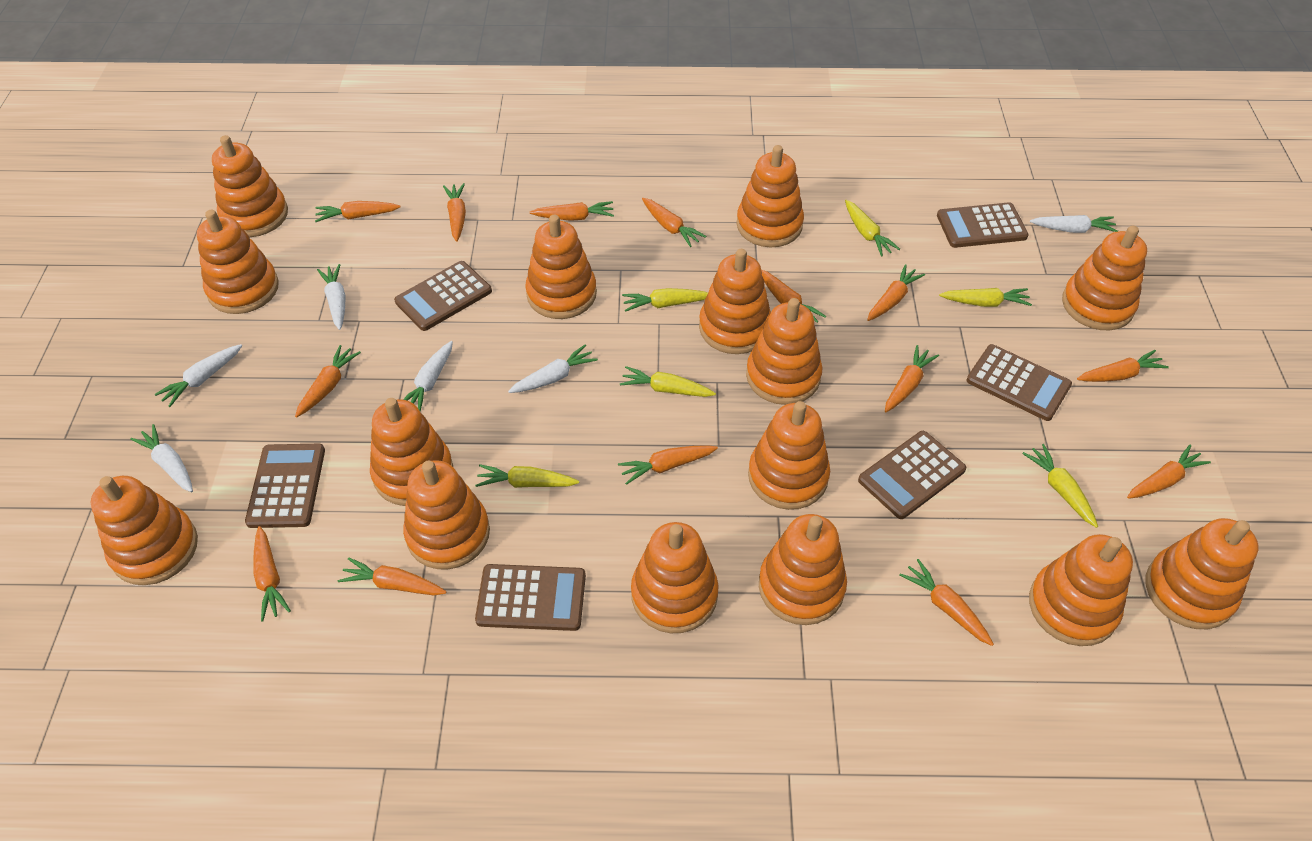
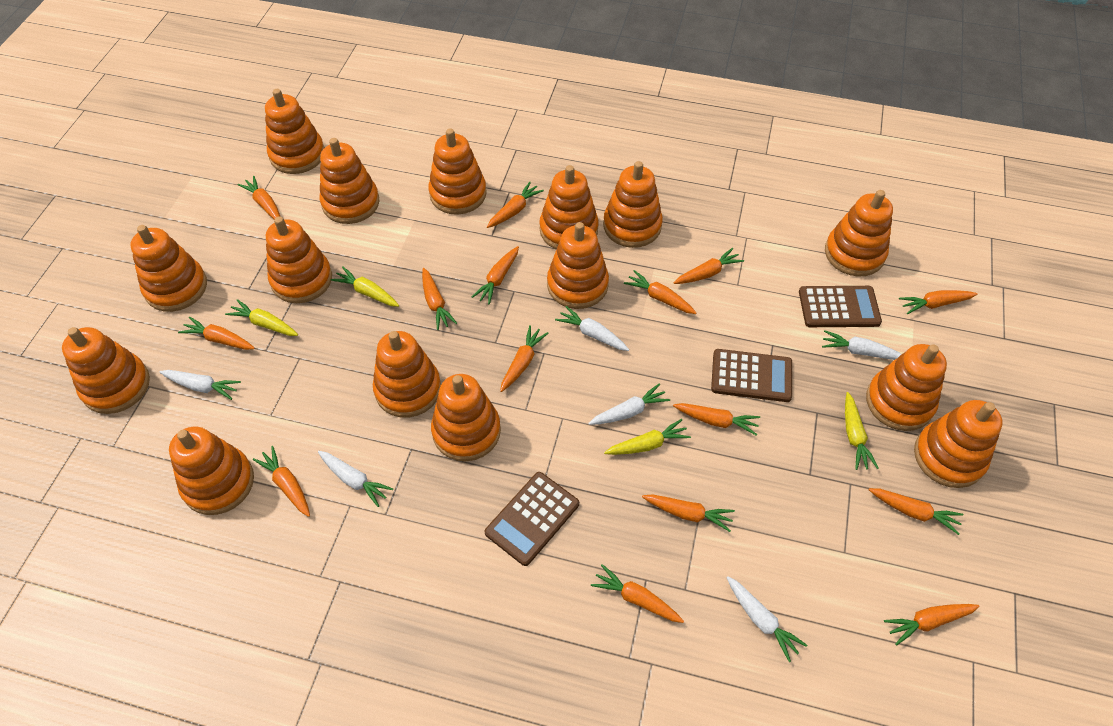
brown calculator: [245,444,325,528] [394,261,492,331] [475,564,586,631] [858,431,966,519] [937,202,1029,248] [966,344,1072,421] = 6 -> [484,472,579,566] [711,349,792,402] [799,286,882,327] = 3
orange carrot: [253,526,291,621] [295,345,361,418] [315,201,401,222] [338,557,447,595] [443,183,466,242] [530,201,614,221] [618,445,718,485] [642,198,706,247] [762,270,826,322] [867,264,925,321] [885,345,939,412] [899,559,994,646] [1077,350,1169,382] [1127,444,1211,499] = 14 -> [178,316,255,350] [237,176,281,220] [253,446,310,517] [422,268,457,330] [472,246,519,305] [487,182,544,228] [500,325,549,392] [591,564,684,623] [624,270,696,314] [642,494,735,532] [673,248,744,284] [673,403,760,436] [869,488,963,535] [884,604,980,645] [899,290,978,314] = 15
yellow carrot: [475,464,579,488] [620,366,716,397] [622,288,708,312] [845,200,900,257] [939,288,1032,307] [1022,444,1098,528] = 6 -> [225,299,298,336] [330,267,399,307] [604,419,691,455] [845,392,879,470] = 4

